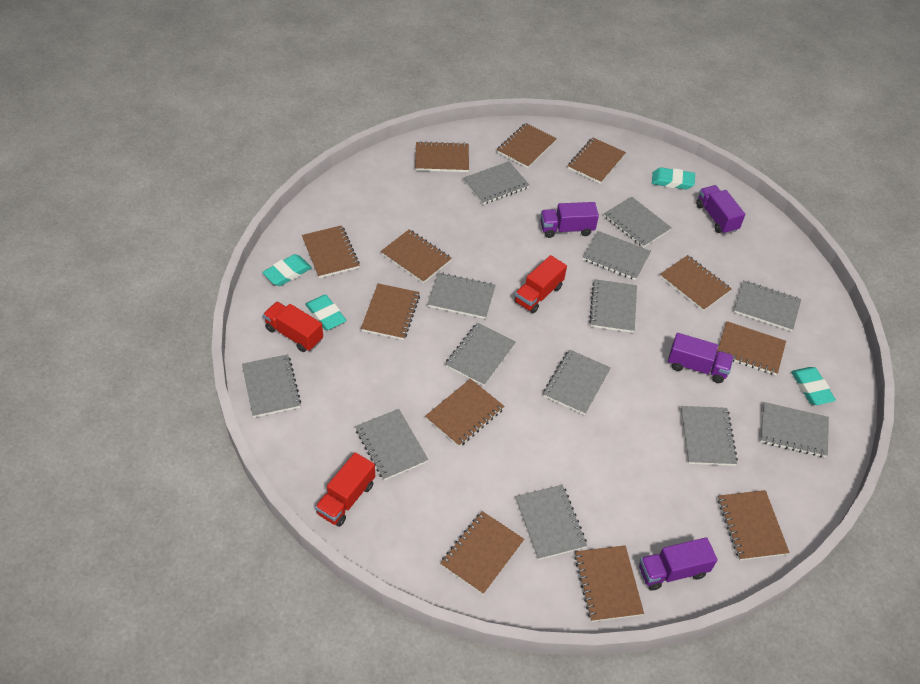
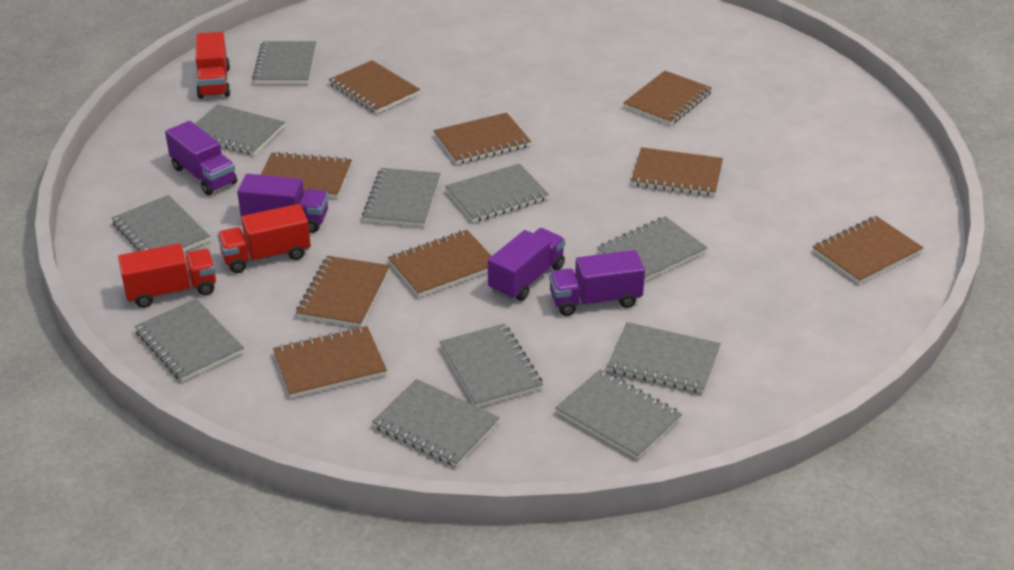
brown notebook: [302,225,360,278] [361,283,420,340] [381,229,452,283] [415,141,469,172] [425,379,504,447] [440,511,524,595] [497,123,557,168] [568,138,626,184] [574,545,644,622] [660,255,731,311] [717,321,786,375] [718,490,790,560] = 12 -> [261,152,352,198] [273,326,387,398] [296,256,390,327] [329,60,420,114] [388,230,491,297] [434,112,531,165] [623,71,712,125] [631,147,723,196] [813,216,924,284] = 9
grey notebook: [242,354,301,418] [355,409,428,480] [427,273,496,319] [445,323,516,386] [463,161,529,205] [515,485,587,560] [543,349,611,415] [583,231,651,280] [589,279,637,333] [604,197,672,248] [680,406,738,466] [734,281,801,332] [760,402,829,457] = 13 -> [112,195,210,252] [135,299,244,382] [195,104,285,155] [252,41,316,84] [362,168,441,227] [372,379,500,467] [440,324,543,407] [445,163,549,222] [555,369,682,460] [597,216,707,282] [607,322,721,393] = 11
turquoise eraser: [262,254,312,286] [305,294,347,330] [652,167,695,189] [791,367,836,405] = 4 -> none = 0

